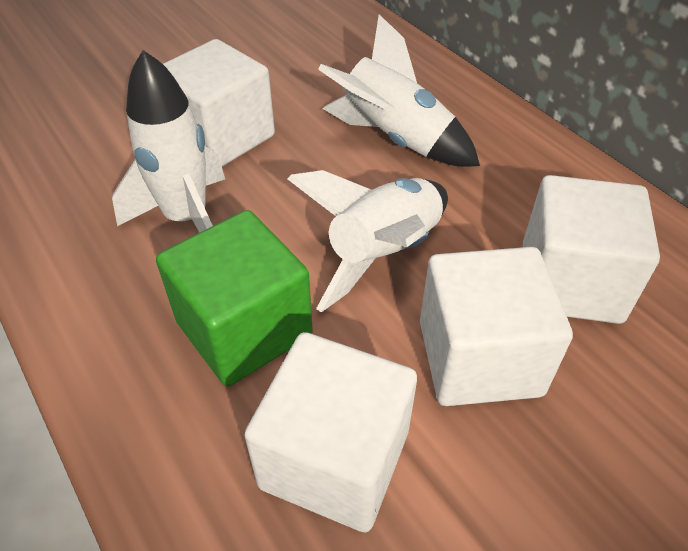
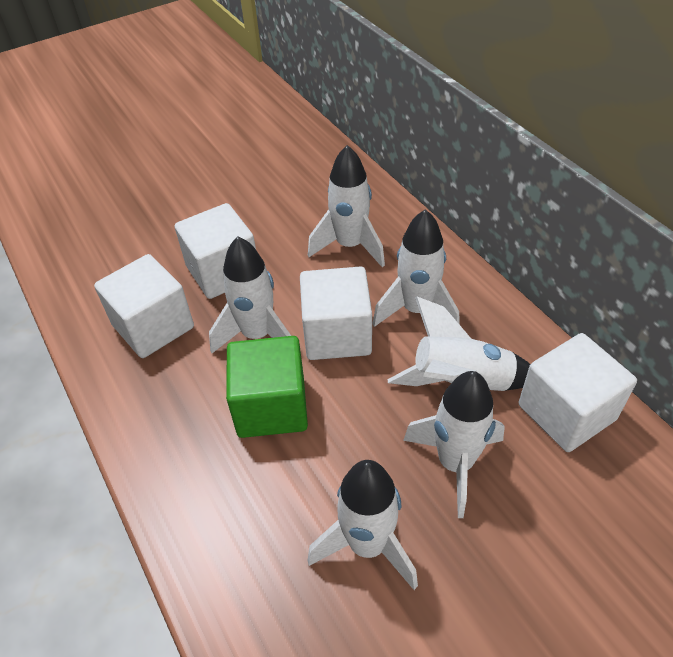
white rocket: [112,50,225,233] [287,170,448,313] [318,15,480,167] = 3 -> [209,236,291,353] [307,460,418,590] [308,145,385,267] [372,209,460,327] [388,297,530,391] [403,371,505,518] = 6

